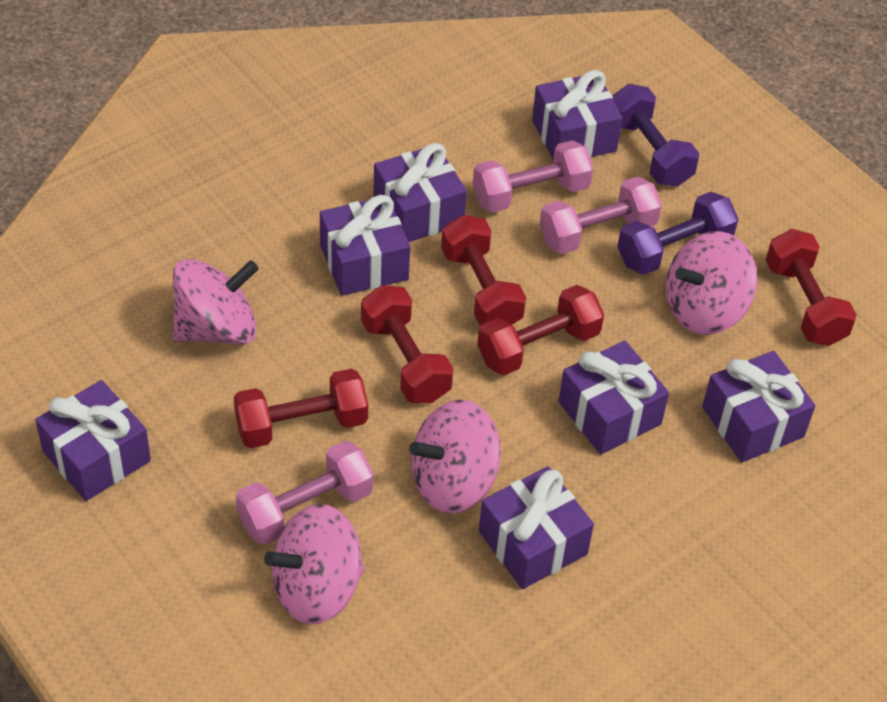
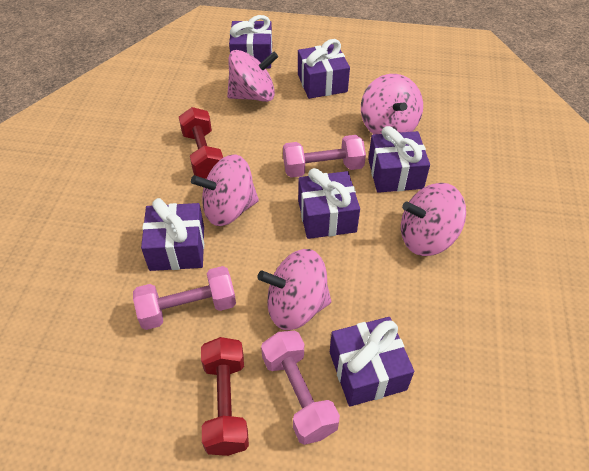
pink spinning top: [173,259,259,345] [264,504,365,625] [409,400,501,513] [666,231,757,335] = 4 -> [191,154,259,226] [227,50,278,102] [257,249,331,330] [361,74,423,134] [401,183,466,256] = 5
purple dumbbell: [613,84,699,187] [617,192,738,275] = 2 -> none = 0
purple gift: [35,380,151,501] [320,195,410,296] [373,143,467,242] [479,467,594,589] [532,70,623,159] [558,341,669,454] [702,351,815,462] = 7 -> [141,198,204,271] [229,15,272,68] [298,39,350,99] [298,168,360,239] [330,317,414,407] [368,126,430,193] = 6
red dumbbell: [234,369,368,448] [361,285,453,403] [441,215,526,326] [477,285,604,375] [766,229,857,346] = 5 -> [179,107,223,179] [201,337,249,456] = 2

